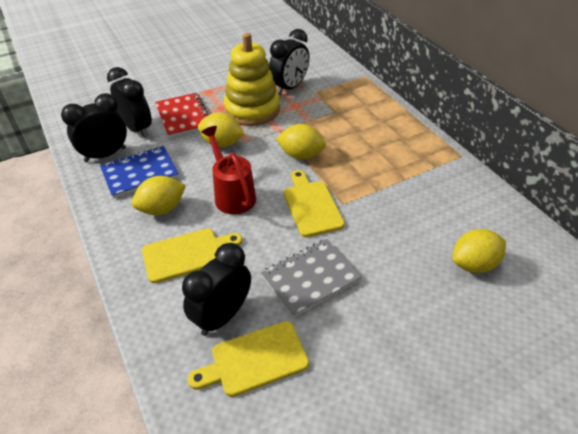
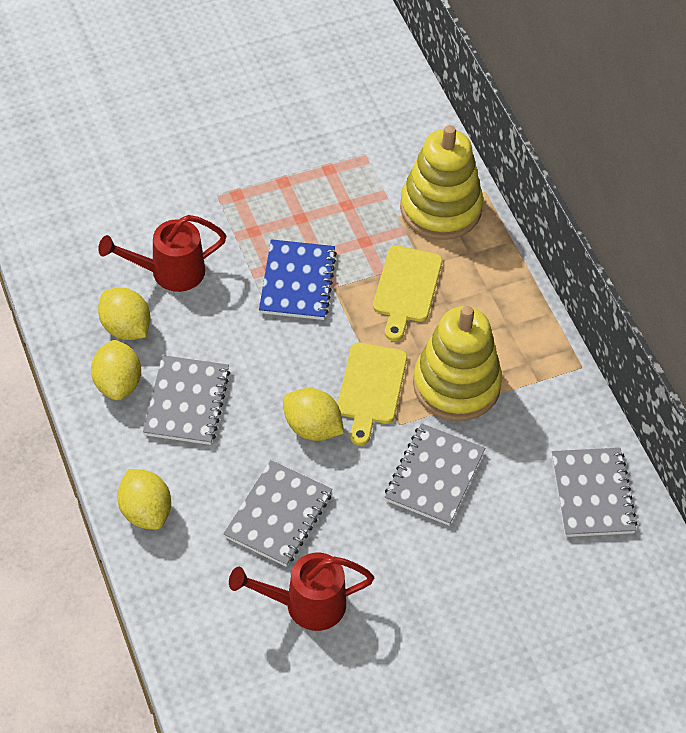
black clock: [61,93,127,162] [107,67,152,138] [182,243,251,336] [269,29,309,95] = 4 -> none = 0
grey notebook: [261,239,362,318] = 1 -> [143,355,230,445] [223,460,333,567] [385,423,485,526] [552,448,637,537] = 4
red notebook: [155,93,209,138] = 1 -> none = 0
red watering can: [201,126,256,214] = 1 -> [98,215,226,292] [229,553,374,631] = 2
yellow cutting board: [142,228,242,283] [188,321,309,397] [284,170,345,237] = 3 -> [337,342,407,446] [373,245,443,341] = 2
yellow stacking toy: [224,33,280,126] = 1 -> [400,125,483,240] [413,306,502,421] = 2

